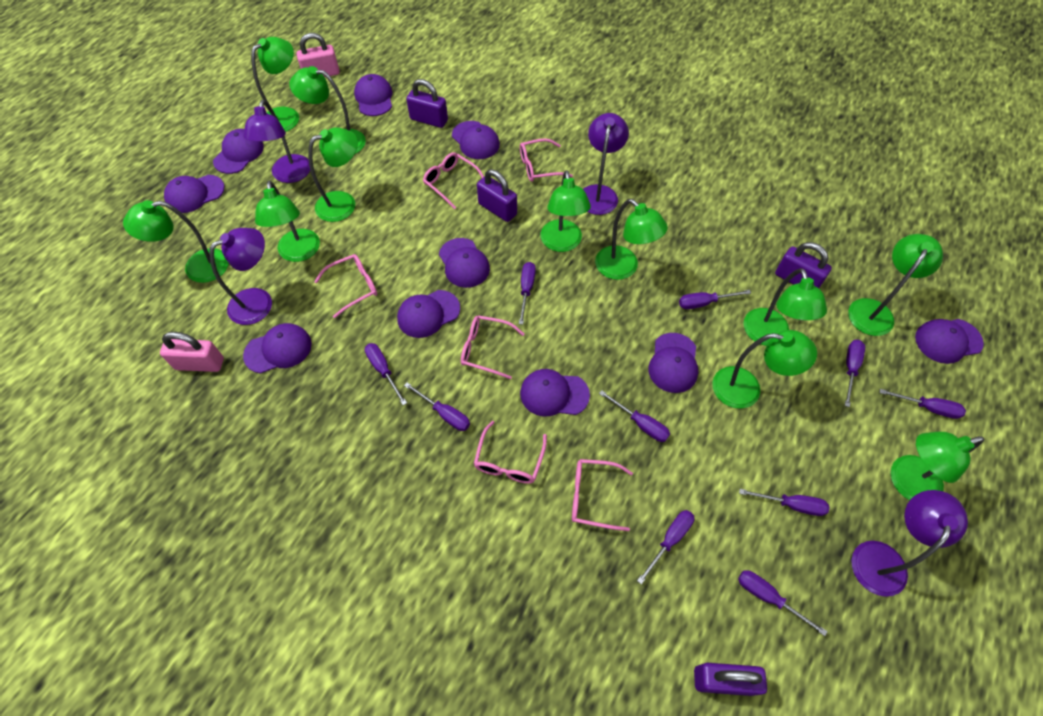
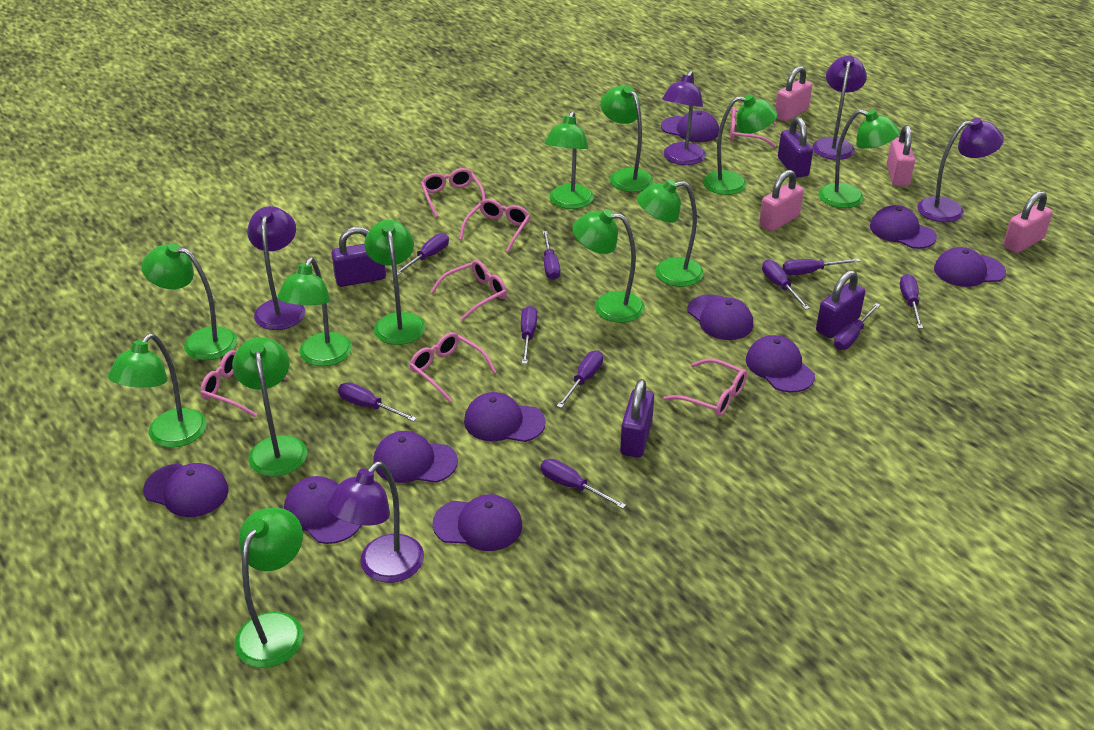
green lamp: [123,200,229,283] [251,37,299,132] [255,180,320,262] [289,66,366,154] [308,127,358,222] [541,170,591,252] [595,199,668,280] [712,330,817,409] [744,268,827,346] [848,234,943,336] [891,432,985,500] = 11 -> [108,334,207,447] [141,243,237,360] [232,337,307,477] [234,508,303,668] [277,257,352,366] [364,220,425,345] [545,111,594,209] [572,209,645,323] [600,85,653,192] [637,179,704,287] [703,95,778,195] [819,109,900,208] = 12
pink glasses: [314,254,377,318] [423,152,484,209] [461,315,525,379] [474,421,547,484] [520,138,573,182] [572,459,633,531] = 6 -> [200,350,288,417] [409,332,496,402] [421,168,485,218] [430,260,507,322] [459,199,530,252] [663,358,747,417] [730,107,776,148] = 7
pink padlock: [160,332,224,372] [297,33,340,77] = 2 -> [759,170,804,232] [775,66,812,122] [887,125,915,186] [1003,191,1052,253] = 4
purple lamp: [209,228,272,325] [243,100,310,183] [583,113,629,215] [851,490,968,597] = 4 -> [247,206,305,330] [326,461,424,583] [662,71,706,165] [812,55,867,160] [917,118,1004,222] = 5

